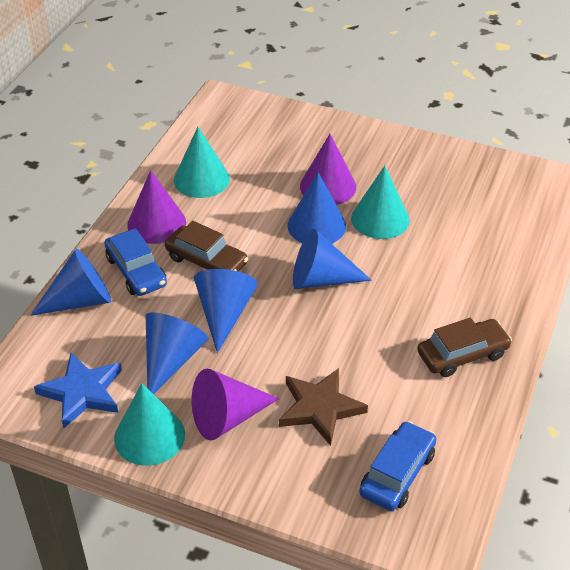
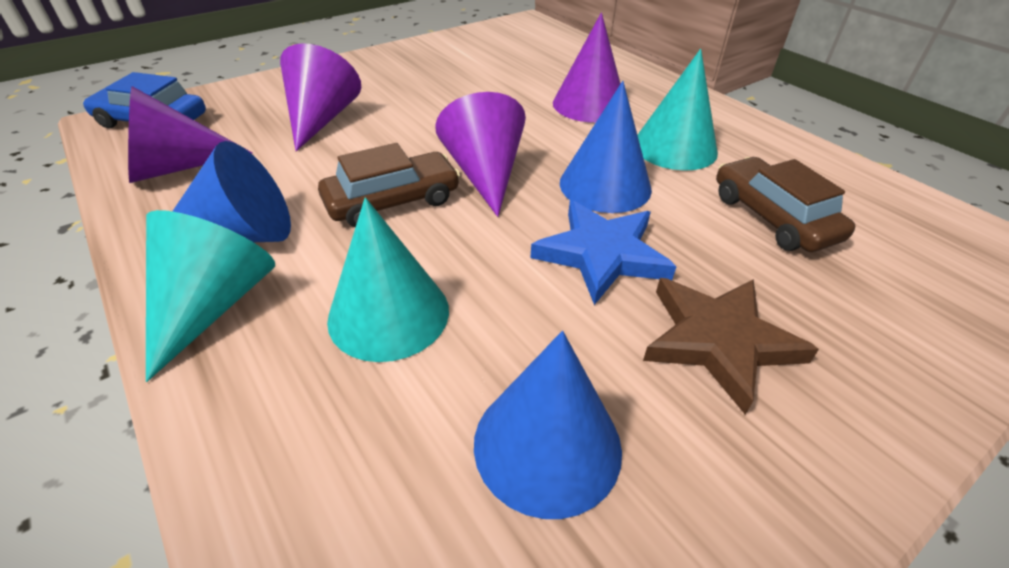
blue car: [105,228,167,296] [359,421,436,511] = 2 -> [83,72,206,128] = 1
blue cone: [30,249,111,316] [146,312,208,394] [194,269,258,353] [287,172,346,244] [293,229,372,289] = 5 -> [173,141,291,242] [474,331,622,519] [560,81,652,213] = 3
purple cone: [127,170,186,244] [192,369,279,441] [300,134,356,205] = 3 -> [128,86,252,183] [280,43,361,151] [435,92,526,217] [553,12,621,123] = 4

